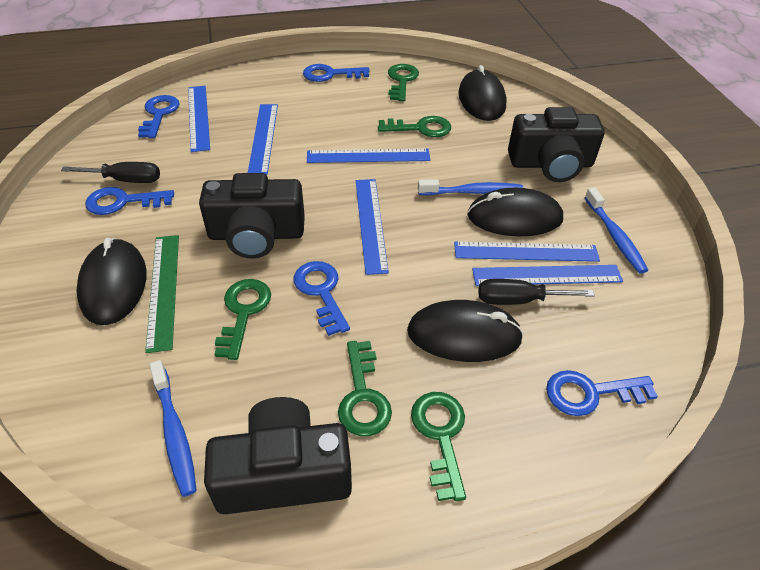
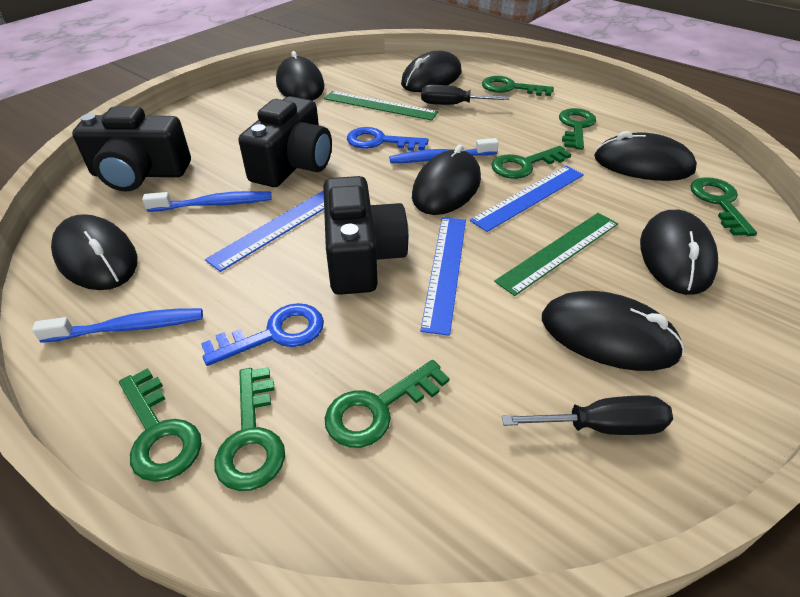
black mouse: [77,238,146,325] [407,300,524,362] [458,65,507,121] [467,188,563,236] = 4 -> [51,214,138,290] [276,51,325,100] [401,51,461,92] [412,144,481,215] [542,291,685,371] [594,131,697,181] [640,210,718,295] = 7
blue key: [85,187,174,215] [138,95,180,138] [293,261,350,336] [303,64,370,82] [546,370,658,416] = 5 -> [201,303,324,366] [347,127,429,151] = 2
blue ruler: [188,86,210,152] [248,104,278,175] [307,149,430,163] [356,179,389,275] [454,242,600,262] [472,265,623,286] = 6 -> [205,190,324,272] [420,217,466,336] [470,166,584,232] = 3
green key: [214,279,271,360] [338,341,392,436] [378,116,451,137] [388,64,419,101] [411,392,466,501] = 5 -> [119,368,202,482] [214,367,285,491] [325,360,449,448] [482,76,554,96] [491,146,571,179] [559,108,596,150] [690,177,757,236] = 7
green ruler: [145,235,179,353] = 1 -> [324,91,438,121] [494,213,618,296] = 2

